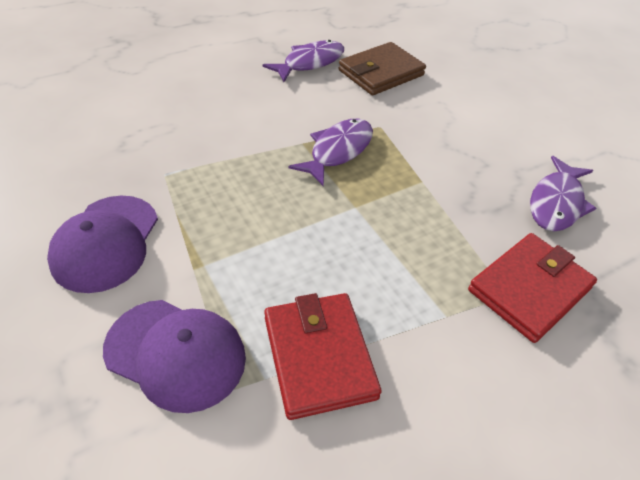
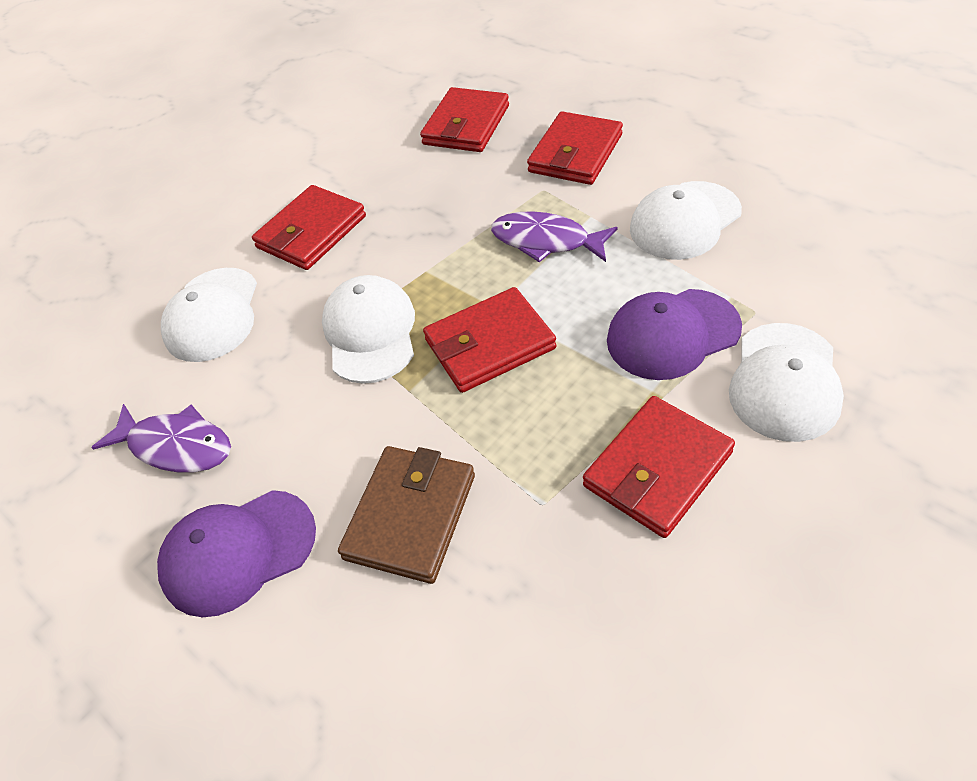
purple fish: [263,40,344,82] [288,119,373,186] [530,156,596,231] = 3 -> [91,404,231,473] [491,211,618,262] = 2
red wallet: [264,293,382,420] [468,233,597,343] = 2 -> [252,185,366,270] [420,87,509,152] [423,287,556,393] [527,111,623,185] [583,396,735,538] = 5
white cap: none = 0 -> [161,268,257,362] [322,275,415,384] [630,181,742,260] [729,323,844,442] = 4

